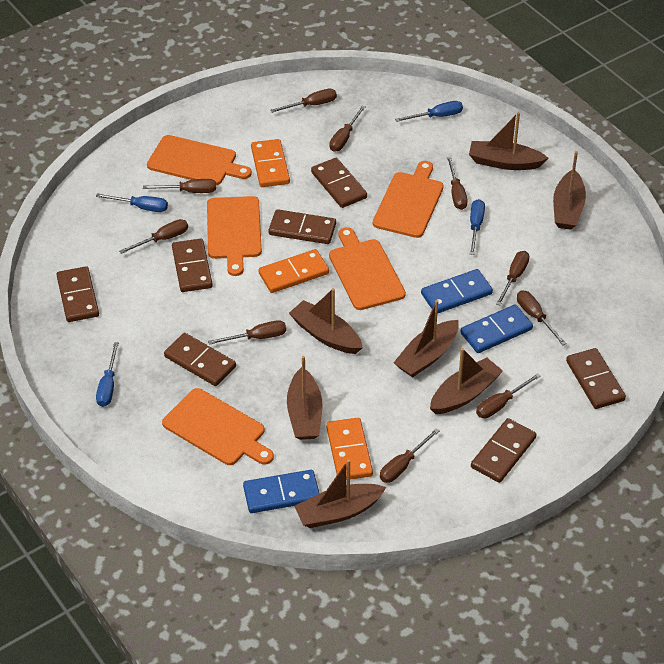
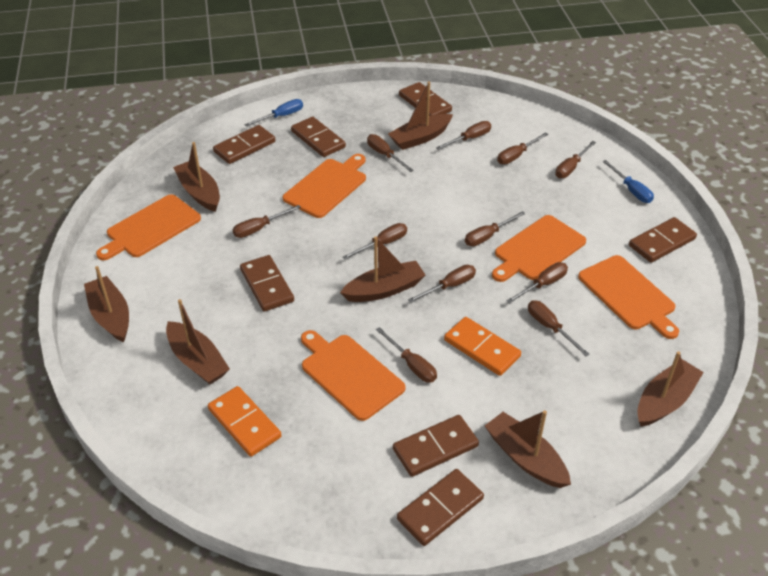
blue domino: [243,470,320,513] [421,269,493,314] [460,305,533,353] = 3 -> none = 0
blue screwdriver: [96,194,168,212] [96,342,119,407] [395,101,463,122] [470,199,485,255] = 4 -> [244,99,303,127] [603,160,654,203] = 2
brown screwdriver: [119,219,188,254] [143,179,216,193] [208,320,286,345] [270,89,337,113] [330,106,365,152] [380,428,439,483] [447,157,468,210] [476,373,541,418] [496,251,530,306] [517,291,567,345] = 10 -> [233,205,301,238] [342,223,407,260] [367,134,414,172] [376,327,437,382] [408,265,476,303] [436,121,491,150] [465,211,526,246] [497,132,548,164] [506,262,568,303] [528,301,589,356] [555,141,596,178] = 11
orange domino: [251,139,290,187] [258,249,329,293] [326,418,373,480] = 3 -> [208,386,281,457] [444,317,521,376] = 2

